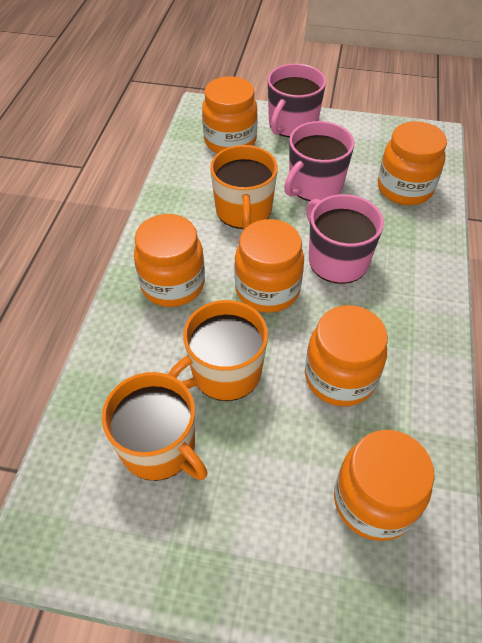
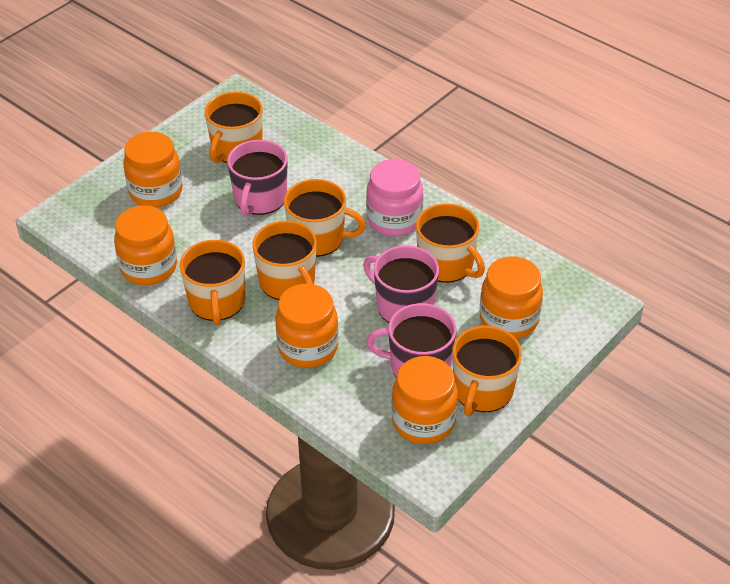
orange jar: [134,214,205,307] [202,76,258,153] [234,219,304,313] [305,305,388,407] [334,430,434,541] [378,121,447,205] = 6 -> [114,205,177,285] [123,132,183,208] [275,284,339,368] [392,356,458,444] [480,256,543,339] = 5
orange mug: [102,372,208,481] [168,300,268,401] [210,145,278,230] = 3 -> [180,240,245,325] [205,92,263,163] [252,221,317,300] [284,179,366,257] [416,203,485,283] [452,326,522,416] = 6
pink jar: none = 0 -> [366,159,423,236] = 1

